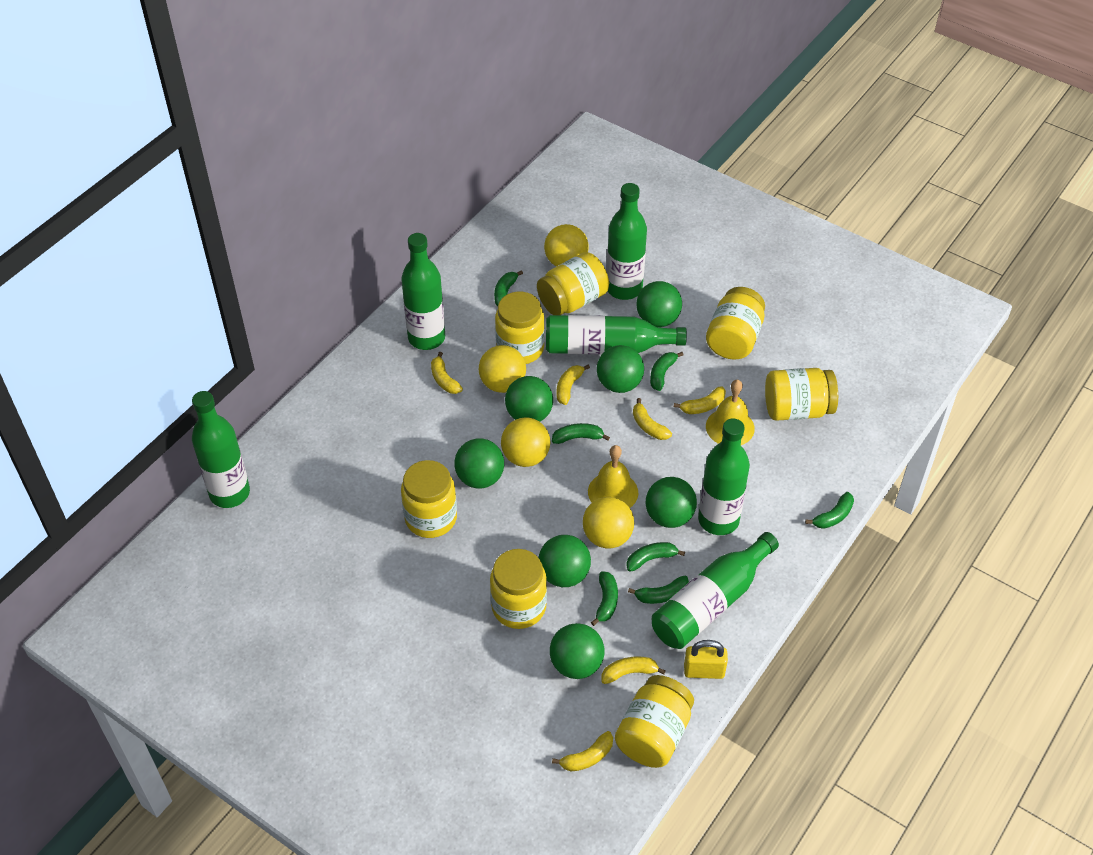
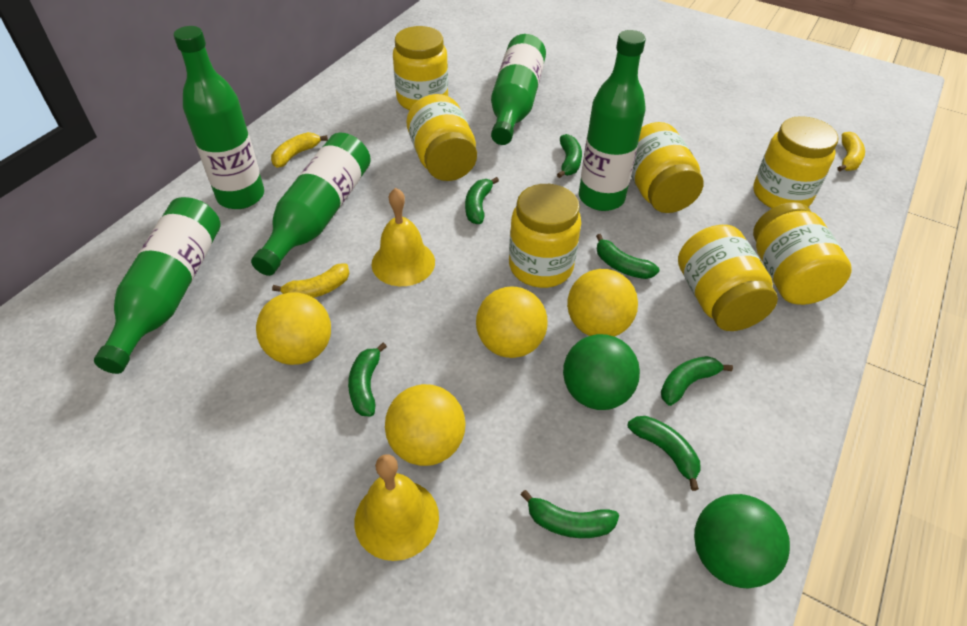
green ball: [454,438,504,489] [505,376,553,422] [539,535,591,587] [550,623,605,679] [597,345,644,393] [636,281,682,327] [646,477,697,528] = 7 -> [563,334,640,410] [694,494,790,589] = 2
green bottle: [192,391,250,508] [401,233,445,350] [546,315,687,355] [607,183,647,300] [652,532,779,649] [698,418,750,535] = 6 -> [94,197,221,374] [174,26,264,209] [251,133,371,276] [491,34,546,145] [579,30,646,211] = 5
yellow banana: [431,352,463,394] [552,731,613,771] [556,364,590,405] [601,656,666,684] [633,398,672,440] [674,386,726,414] = 6 -> [271,132,328,168] [272,263,350,298] [837,132,865,172] = 3
yellow padlock: [684,640,728,679] = 1 -> none = 0

